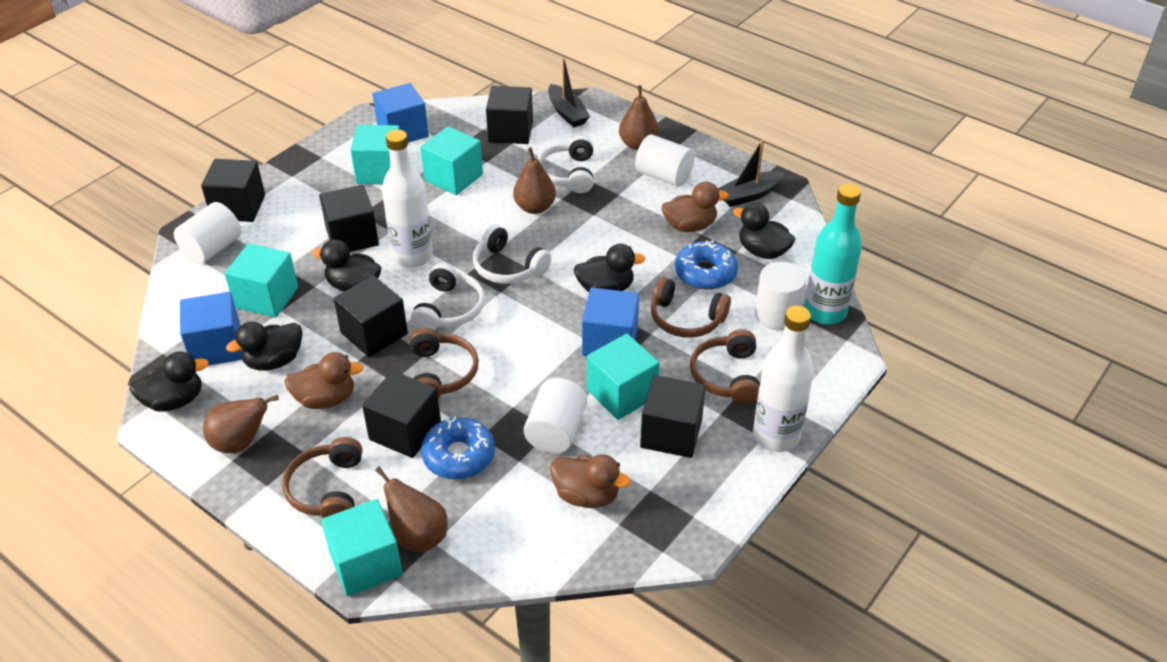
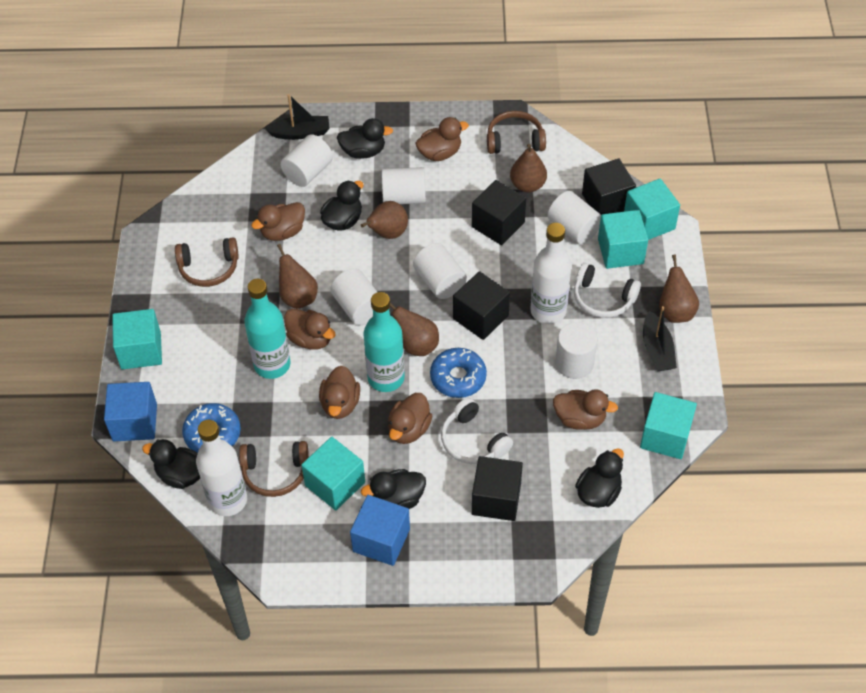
black cube: [201,159,265,222] [319,185,379,252] [334,275,408,357] [362,371,441,458] [486,86,533,144] [640,375,706,458] = 6 -> [453,271,510,340] [472,180,526,245] [472,456,523,521] [582,159,636,215] = 4
blue cube: [180,292,242,366] [373,83,429,143] [582,288,639,356] = 3 -> [104,382,157,441] [350,495,410,566] = 2
brown duck: [284,352,364,409] [550,454,631,508] [662,181,729,232] = 3 -> [251,202,305,241] [284,309,336,350] [319,366,360,419] [388,393,432,444] [415,117,469,161] [553,389,618,430] = 6
brown headphones: [282,437,362,518] [410,328,479,398] [651,277,731,338] [690,329,760,405] = 4 -> [175,237,239,287] [239,441,309,497] [487,111,546,154] = 3
brown pear: [203,395,279,453] [375,467,448,552] [513,147,556,214] [619,85,659,150] = 4 -> [277,244,318,309] [361,201,408,239] [390,302,439,356] [510,144,547,192] [659,254,699,323] = 5
turquoise bottle: [804,184,862,325] = 1 -> [244,279,290,379] [363,292,405,392] = 2
white cylinder: [174,202,241,264] [524,378,587,454] [635,134,695,187] [755,262,806,330] = 4 -> [280,134,333,187] [330,268,377,325] [381,167,426,204] [413,243,467,299] [548,191,601,244] [555,322,597,379] = 6
white headphones: [411,263,485,330] [473,225,551,284] [537,135,593,193] = 3 -> [441,398,513,464] [574,263,641,318] = 2

